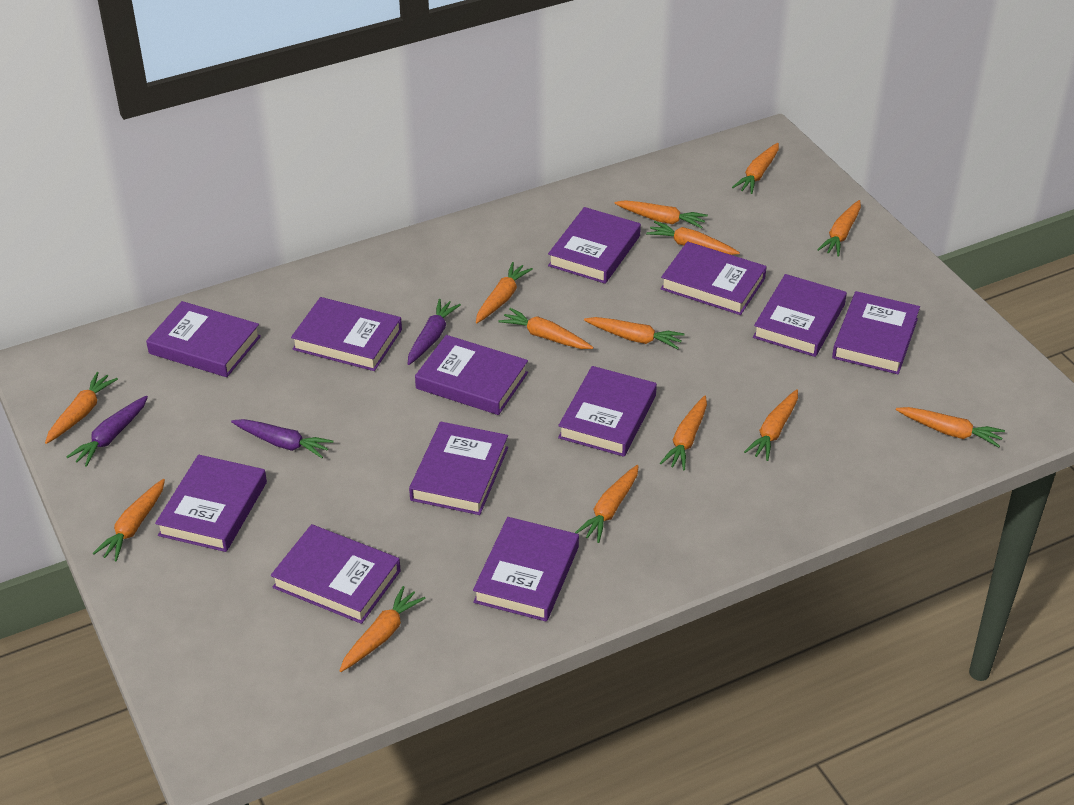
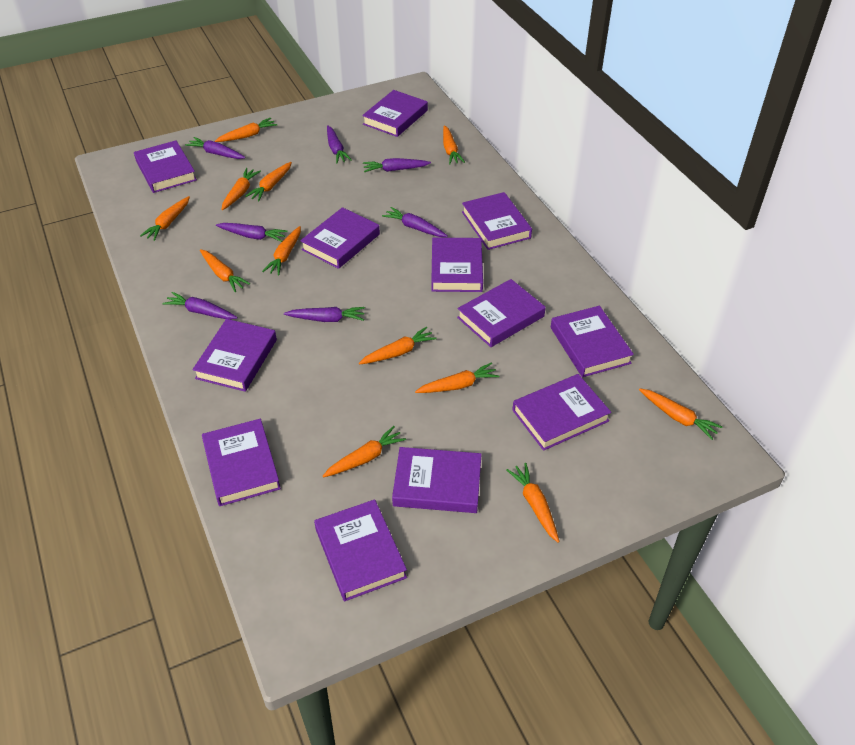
orange carrot: [45,372,118,444] [93,479,165,562] [339,586,426,672] [476,262,533,323] [499,308,593,349] [575,465,639,543] [584,317,685,349] [614,200,708,229] [646,221,740,255] [660,395,707,470] [732,143,779,194] [744,389,798,461] [817,200,861,256] [896,407,1005,447] = 14 -> [140,196,190,241] [200,249,250,292] [215,118,277,142] [221,168,261,210] [245,162,292,202] [262,226,301,275] [322,426,406,478] [359,327,437,365] [415,363,499,393] [443,125,465,164] [506,463,559,543] [639,388,722,440] = 12
purple carrot: [66,396,148,467] [231,419,333,458] [408,299,461,365] = 3 -> [162,292,238,319] [185,137,245,159] [216,223,288,242] [284,307,365,322] [327,125,352,163] [363,158,431,172] [382,207,448,237] = 7

